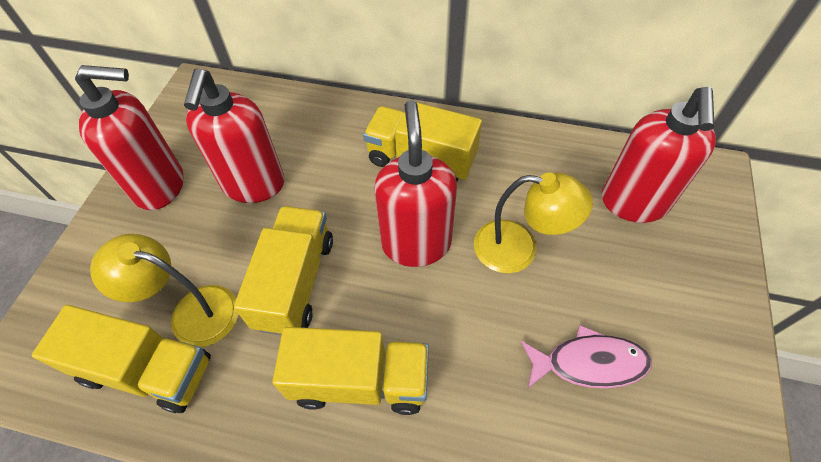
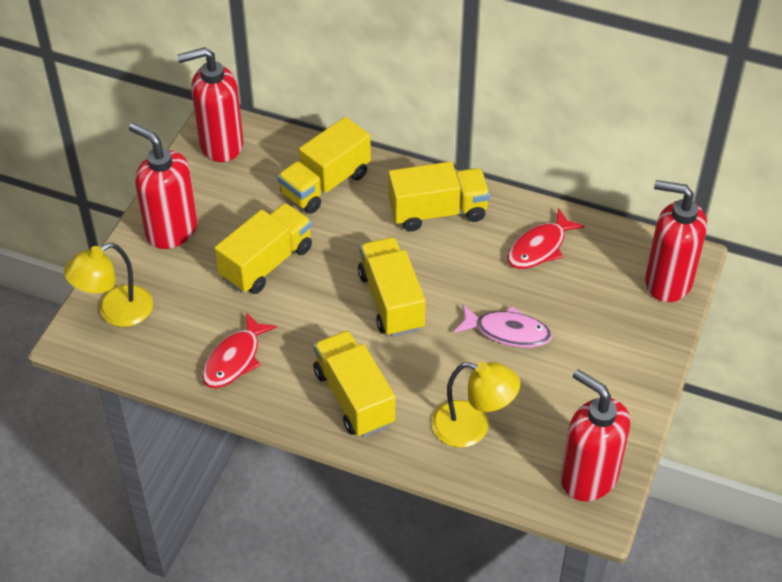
red fish: none = 0 -> [202,312,277,388] [507,208,585,269] = 2
yellow truck: [32,305,211,413] [234,206,333,335] [272,327,429,415] [363,102,482,182] = 4 -> [214,203,312,294] [278,117,371,214] [313,330,395,437] [358,237,426,337] [388,162,490,232] = 5

